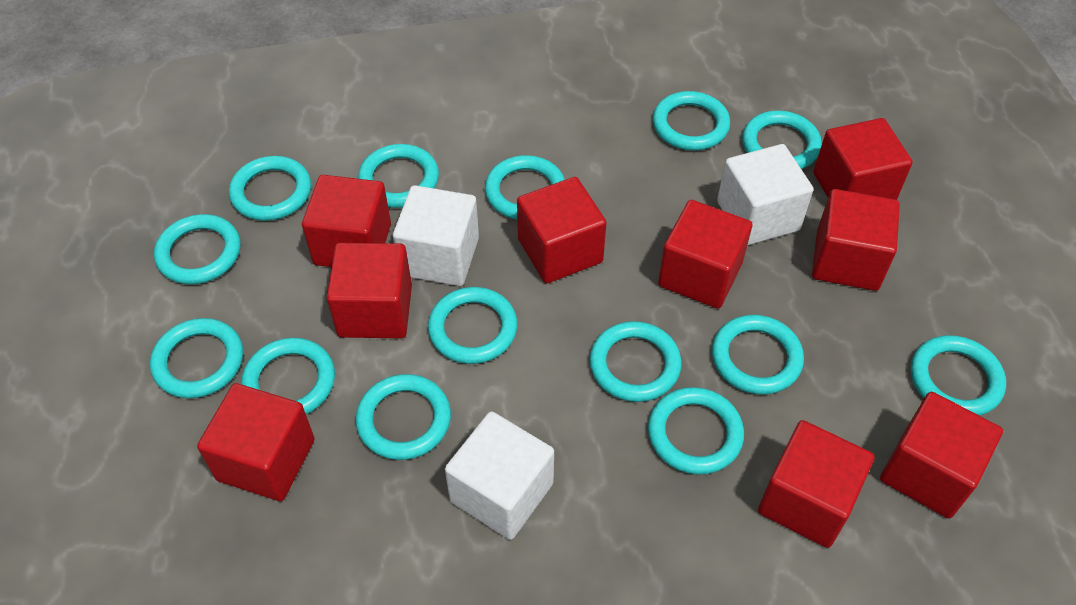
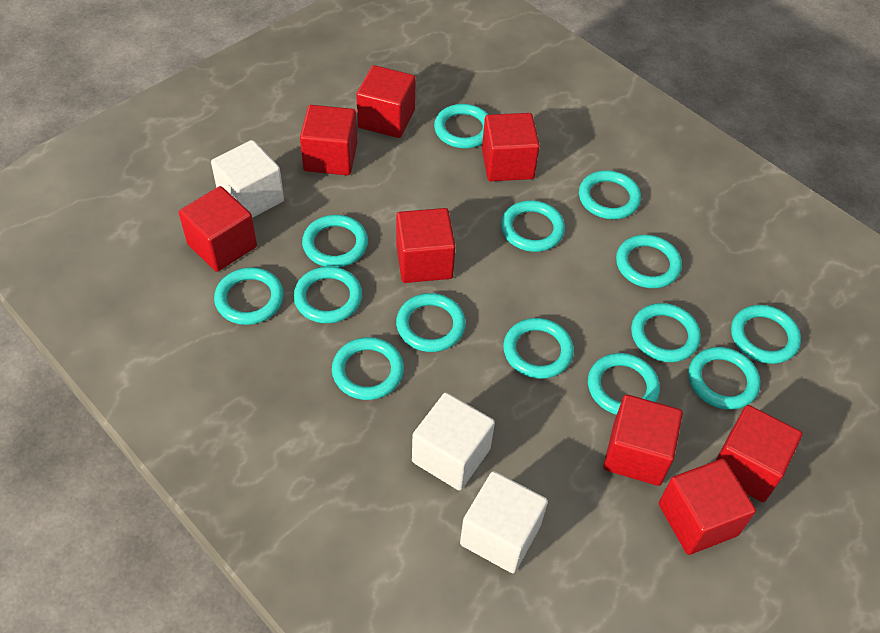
red cube: [197,383,315,501] [302,175,391,267] [326,243,412,338] [517,177,607,284] [658,200,753,309] [758,420,875,548] [812,189,900,291] [814,118,913,200] [880,392,1003,518] = 9 -> [179,186,257,272] [300,105,357,175] [356,65,416,138] [396,208,456,283] [482,113,540,181] [603,394,683,486] [659,459,756,555] [716,405,802,502] = 8

